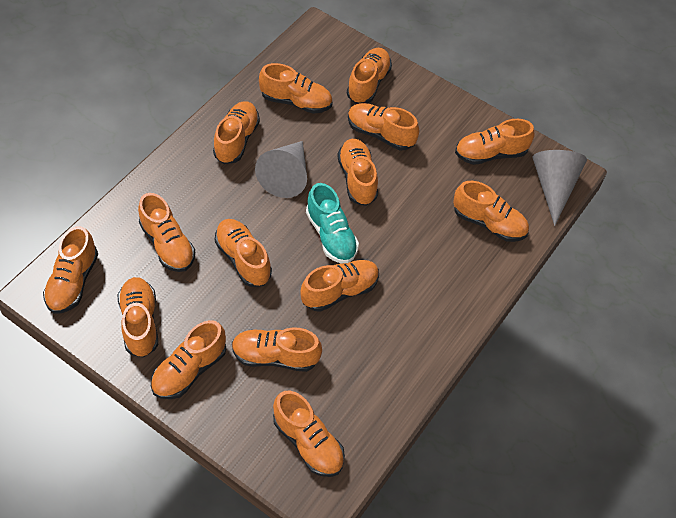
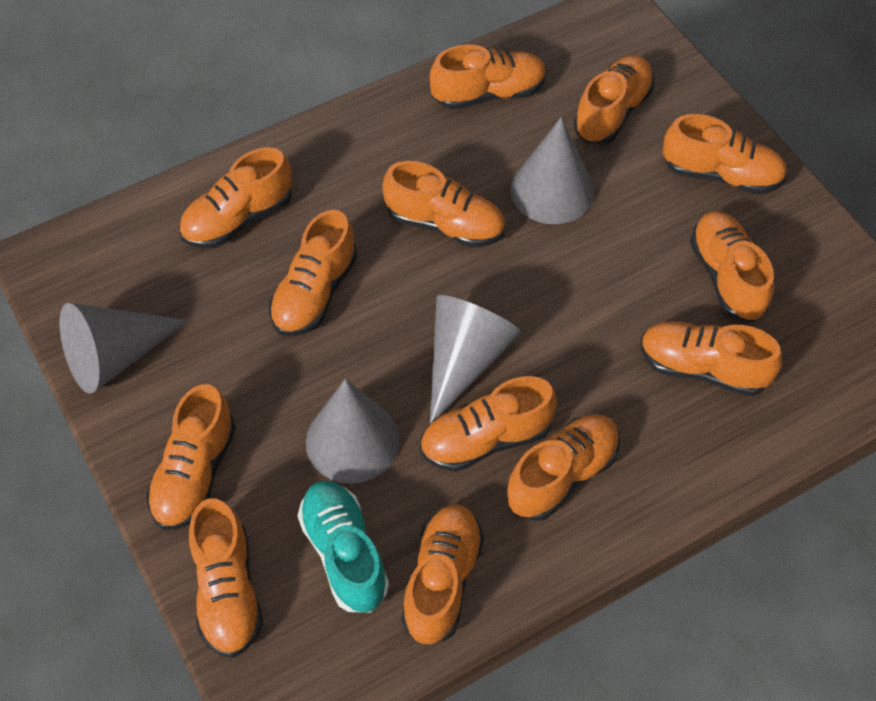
grey cone: [255,141,307,198] [533,150,587,226] = 2 -> [60,303,189,394] [306,379,400,484] [430,295,521,423] [511,117,594,224] = 4
orange shoe: [43,226,98,314] [118,277,158,358] [138,193,195,272] [151,320,226,399] [213,101,260,164] [215,219,272,287] [232,327,322,372] [259,63,332,114] [273,391,345,477] [300,260,379,312] [337,139,378,206] [347,48,392,104] [348,103,419,150] [453,181,529,242] [455,119,535,165] = 15 -> [146,384,236,530] [179,147,292,248] [189,498,263,658] [269,210,357,336] [382,161,505,248] [402,505,484,645] [420,376,557,472] [430,45,547,110] [506,414,620,521] [574,55,654,144] [640,322,782,396] [663,114,787,194] [690,211,774,322] = 13

